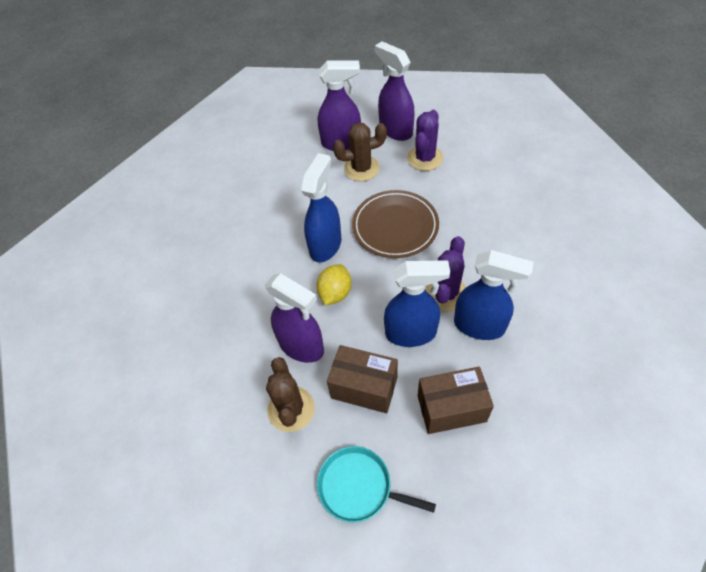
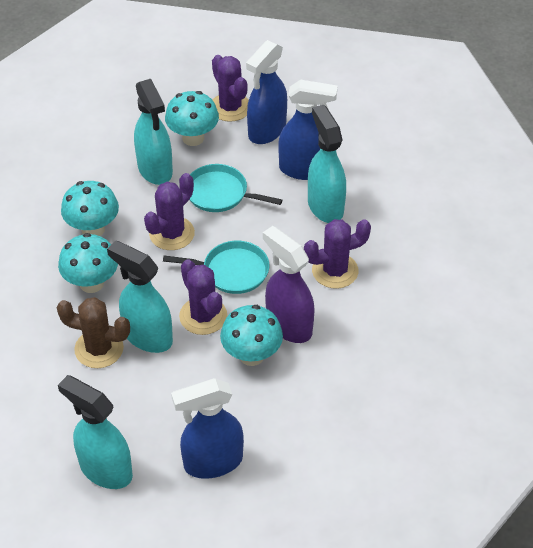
brown box: [327,345,398,413] [418,366,494,434] = 2 -> none = 0
brown cactus: [266,357,315,432] [333,123,387,181] = 2 -> [57,297,130,368] = 1
brown plate: [352,190,439,258] = 1 -> none = 0
purple cactus: [407,110,443,171] [425,236,466,312] = 2 -> [144,173,195,250] [179,259,227,335] [212,55,249,122] [304,219,371,289] = 4
purple spray bottle: [265,273,324,363] [318,60,361,151] [375,41,414,141] = 3 -> [263,226,315,343] = 1
turquoise mushroom: none = 0 -> [58,233,118,293] [61,181,119,236] [165,91,219,146] [220,305,283,366] = 4
turquoise pan: [317,446,436,523] = 1 -> [163,241,269,294] [189,164,282,212] = 2
turquoise spray bottle: none = 0 -> [58,375,133,489] [107,241,173,353] [134,79,173,185] [308,105,346,223] = 4
yellow lemon: [317,264,351,305] = 1 -> none = 0

